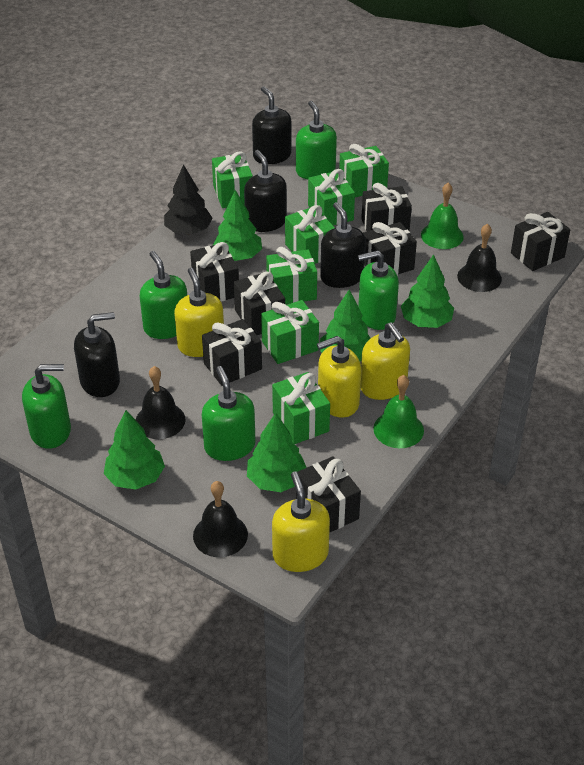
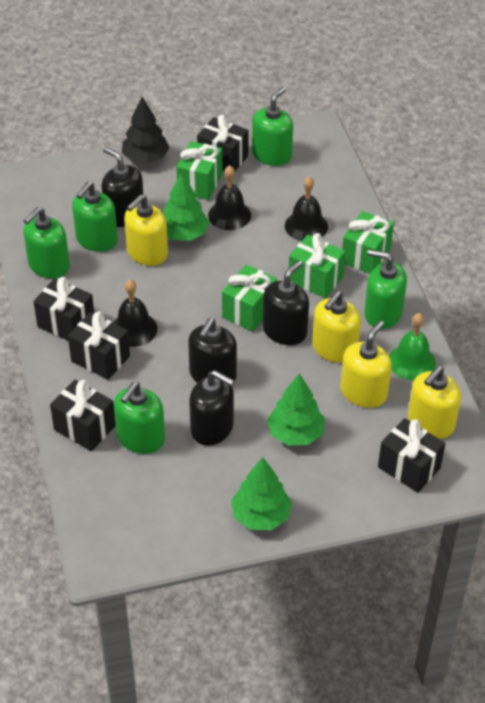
black gift: [190,242,239,302] [202,319,262,386] [234,271,285,335] [298,456,361,533] [361,183,412,231] [363,222,417,275] [511,212,570,271] = 7 -> [34,277,94,340] [50,380,116,451] [68,311,130,380] [197,115,249,171] [378,418,445,493] = 5
green bell: [373,375,424,448] [421,183,464,249] = 2 -> [389,313,436,380] = 1
green gift: [212,151,253,208] [261,300,319,364] [266,247,317,304] [272,372,330,444] [285,205,335,264] [308,169,355,225] [339,144,389,197] = 7 -> [176,141,222,200] [222,265,277,332] [289,233,345,298] [342,211,394,274] = 4
green tree: [104,410,165,490] [212,190,262,261] [247,413,307,492] [320,290,371,361] [401,254,454,328] = 5 -> [163,172,209,241] [231,457,292,530] [267,373,325,445] = 3

